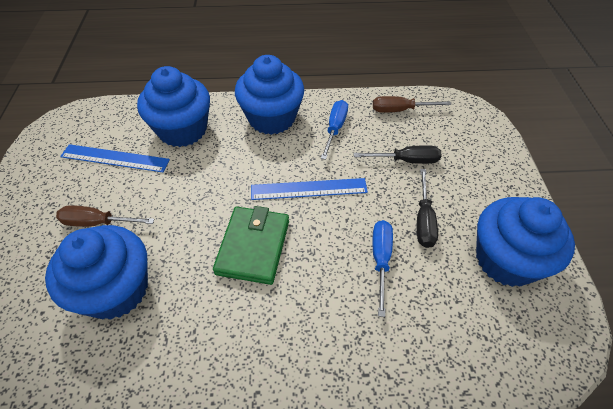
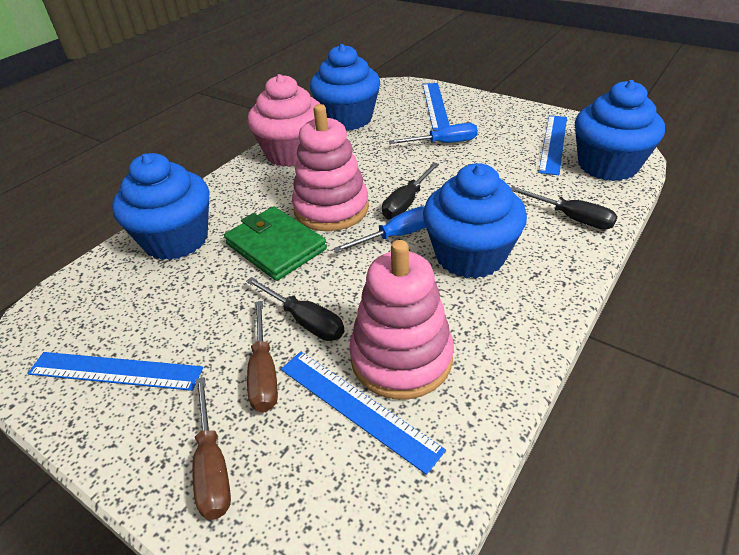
black screwdriver: [354,145,441,164] [417,169,438,248] = 2 -> [246,277,344,341] [382,163,439,219] [511,186,618,230] = 3
blue ruler: [60,144,170,172] [251,178,368,200] = 2 -> [27,352,203,391] [281,352,446,475] [422,83,450,131] [538,115,567,175] = 4
pink cupcake: none = 0 -> [248,74,320,167] = 1
pink stacking toy: none = 0 -> [292,104,369,231] [349,240,454,399] = 2

